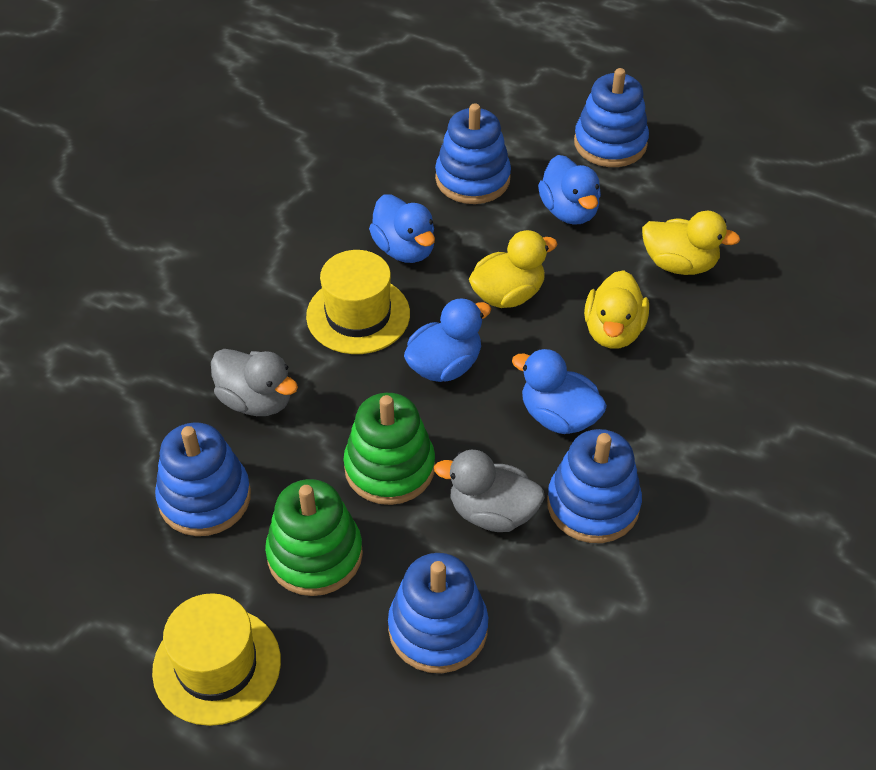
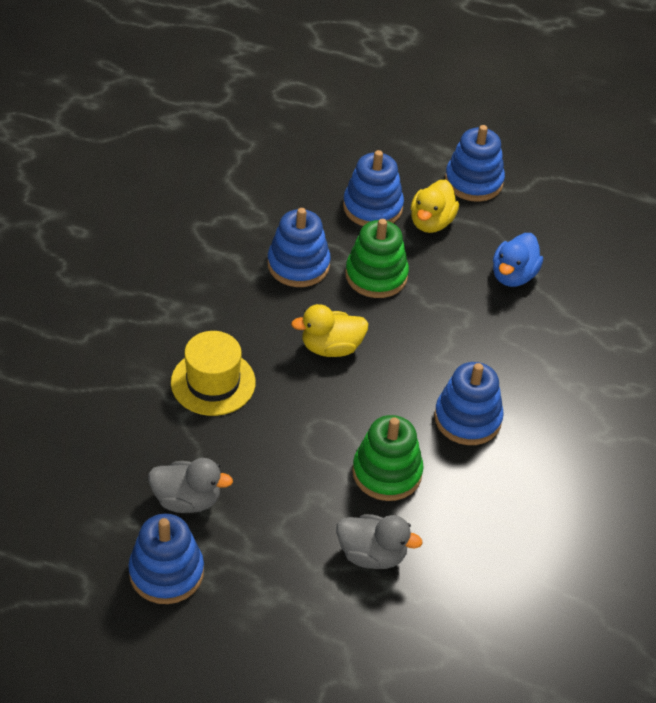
blue duck: [369,194,435,263] [404,298,491,382] [512,349,607,434] [538,155,601,225] = 4 -> [493,233,543,287] = 1
yellow duck: [469,230,557,308] [584,270,649,348] [642,211,740,275] = 3 -> [291,304,368,357] [411,180,459,233] = 2
yellow hat: [152,593,281,726] [306,250,410,354] = 2 -> [171,331,256,416] = 1

